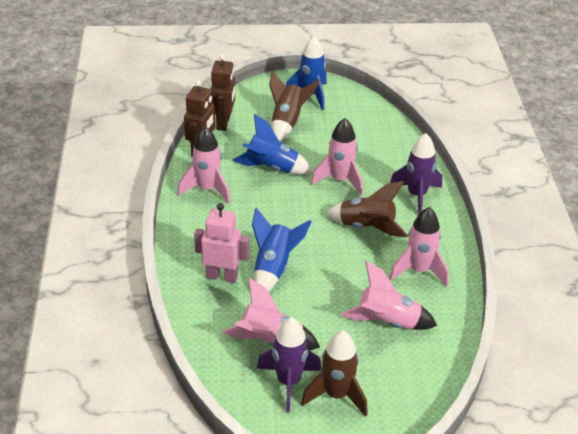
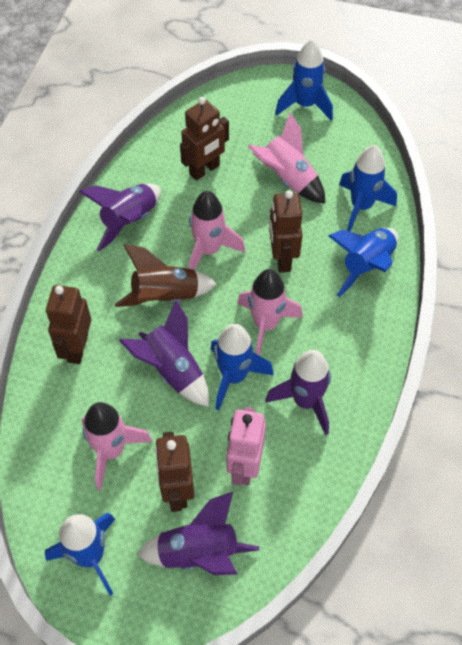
blue rocket: [232,114,313,174] [252,208,312,292] [286,36,327,110] = 3 -> [45,513,115,596] [210,324,274,410] [275,39,333,121] [329,228,398,297] [339,145,397,232] = 5
brown robot: [184,80,215,157] [211,54,235,131] = 2 -> [46,285,91,364] [155,432,195,512] [180,97,229,180] [269,190,302,273] = 4
brown rocket: [269,71,319,142] [301,330,368,417] [326,181,408,237] = 3 -> [115,244,216,307] = 1
pink rocket: [178,126,230,204] [223,278,320,350] [311,118,363,195] [341,261,437,330] [389,207,449,286] = 5 -> [81,402,152,490] [189,191,245,270] [237,269,303,356] [248,113,325,203] = 4
purple rocket: [257,317,322,413] [390,133,442,215] = 2 -> [79,184,161,251] [119,299,209,407] [136,492,259,575] [265,350,331,435] = 4

